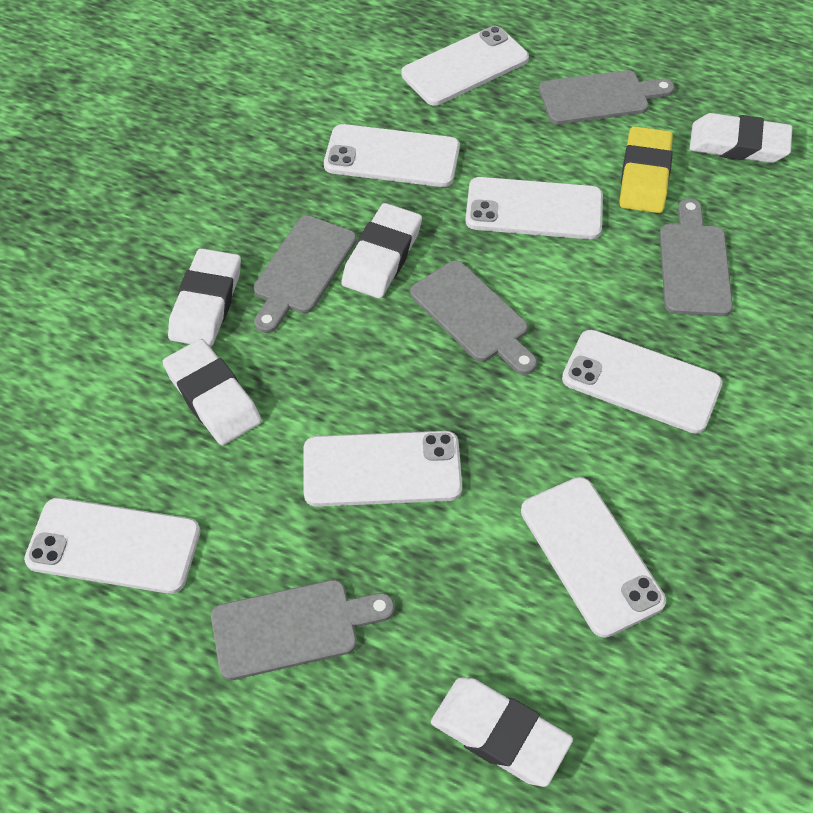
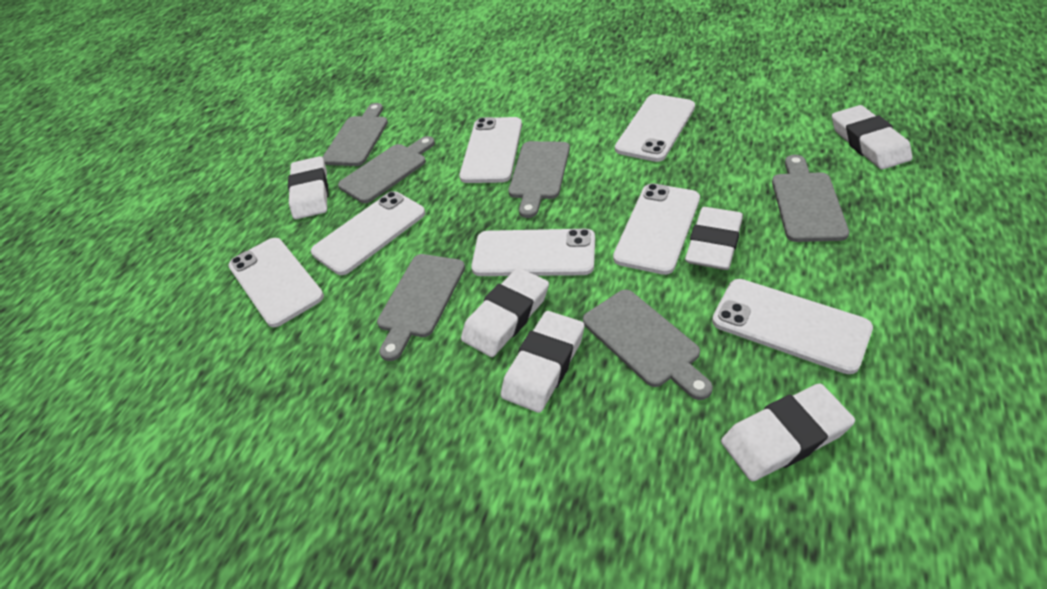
grey cutting board: [211,580,394,680] [253,216,357,333] [410,260,537,375] [539,70,675,125] [660,198,733,316] = 5 -> [323,103,388,166] [338,136,435,203] [377,254,465,361] [508,141,570,218] [583,290,713,400] [772,155,849,242] = 6
white eraser: [162,339,262,445] [168,248,241,347] [341,203,422,298] [431,677,573,787] [689,113,792,163] = 5 -> [288,156,328,219] [461,268,549,357] [501,311,585,413] [685,207,743,270] [721,383,855,481] [832,105,912,170] = 6
yellow eraser: [620,126,673,213] = 1 -> none = 0

